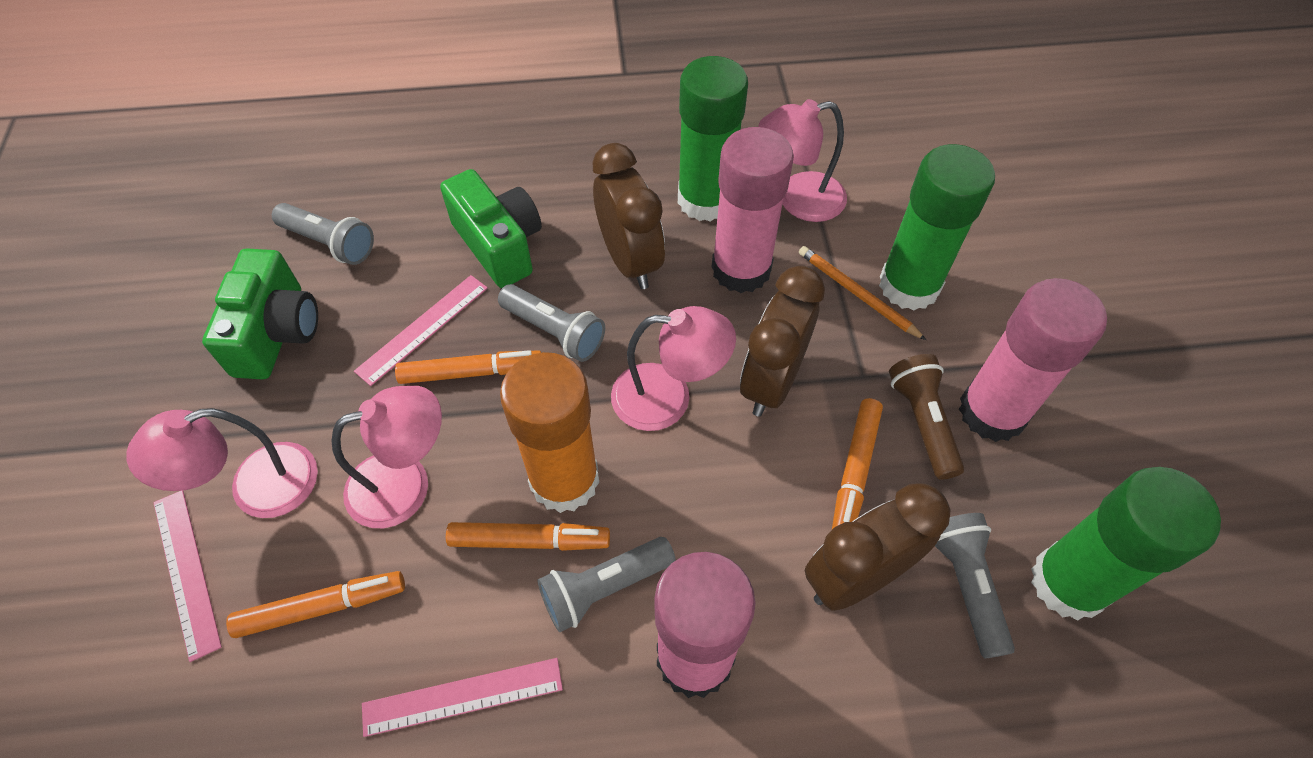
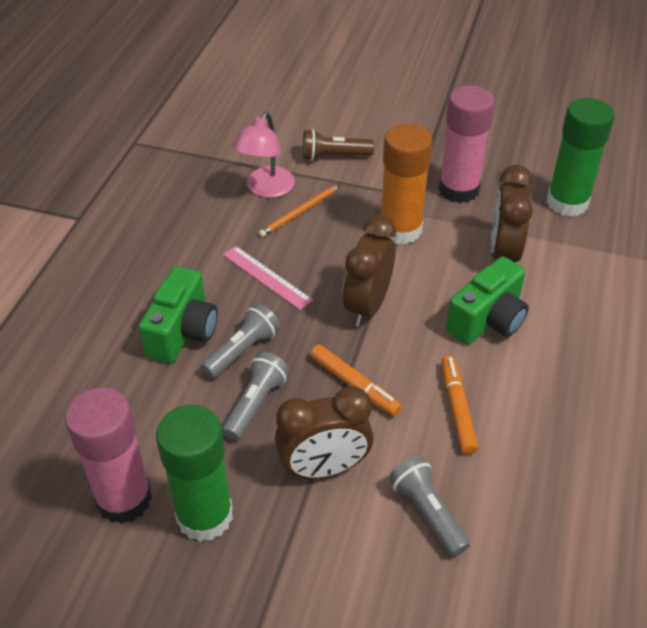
green glue stick: [678,56,748,222] [879,144,995,310] [1031,467,1221,621] = 3 -> [156,405,233,542] [546,98,615,217] = 2
grey flashlight: [272,203,374,265] [498,284,605,362] [537,537,675,632] [935,513,1015,658] = 4 -> [201,303,280,379] [222,352,289,441] [389,455,470,557] = 3
orange marker: [226,571,405,638] [395,350,541,384] [446,522,610,551] [832,398,883,529] = 4 -> [310,344,402,416] [441,355,478,455] = 2
pink glue stick: [655,552,756,698] [711,127,794,293] [959,278,1107,442] = 3 -> [65,387,152,524] [438,85,495,203] = 2
pink lamp: [126,408,318,518] [332,386,442,528] [611,306,736,431] [759,99,847,222] = 4 -> [233,112,295,198] = 1
pink ruler: [153,490,222,662] [354,275,488,386] [362,658,563,737] = 3 -> [223,246,313,310] = 1

